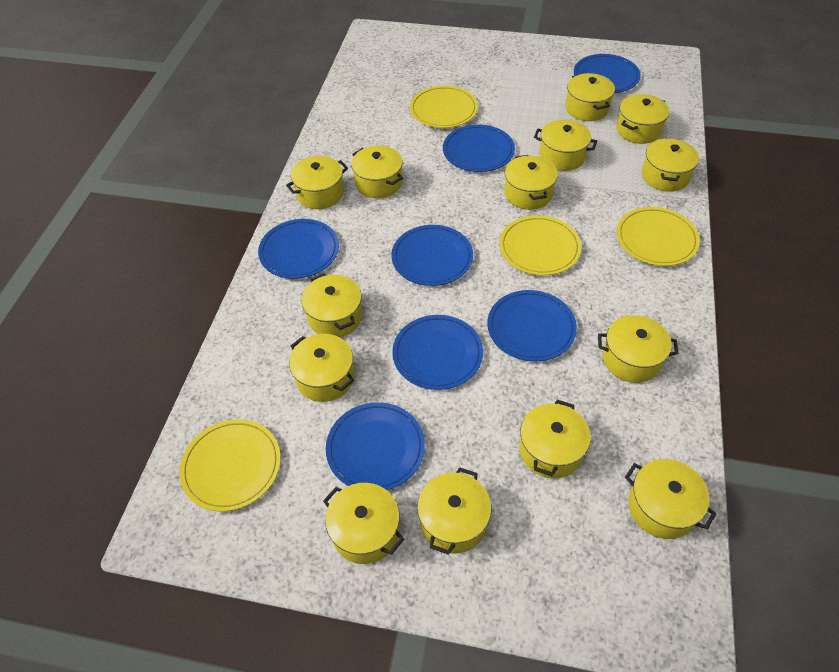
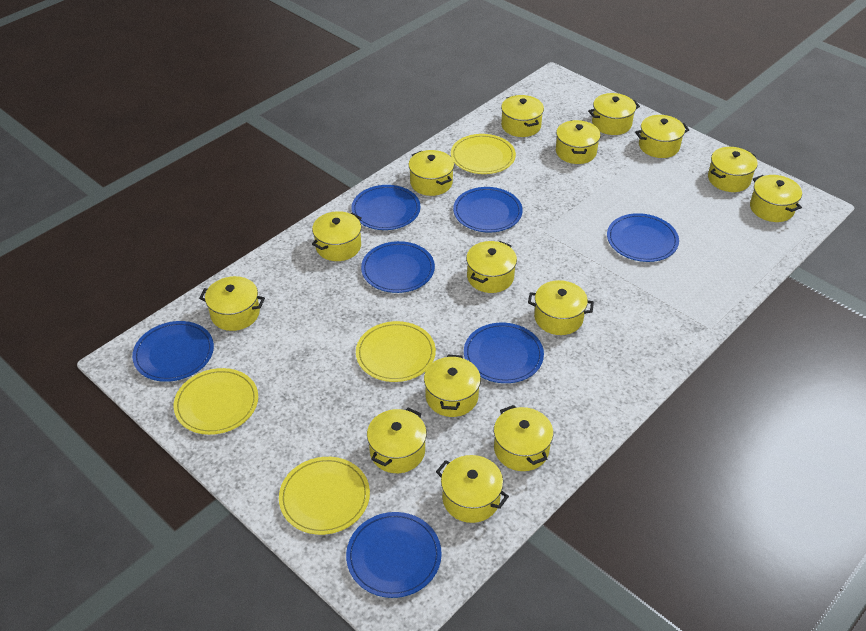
yellow pot: [286,156,348,209] [289,334,354,402] [302,274,363,337] [323,483,404,564] [351,145,403,198] [417,467,491,555] [504,155,558,210] [519,400,591,478] [534,120,597,171] [566,73,615,121] [598,315,678,383] [616,94,669,144] [625,459,716,539] [642,138,699,192] = 14 -> [199,276,265,331] [312,211,362,261] [367,408,427,473] [409,150,454,196] [424,355,481,417] [436,455,509,523] [466,241,517,293] [494,405,553,471] [501,95,544,137] [528,280,594,335] [556,120,601,164] [588,93,640,135] [635,115,689,158] [708,147,758,192] [750,175,802,222] = 15

